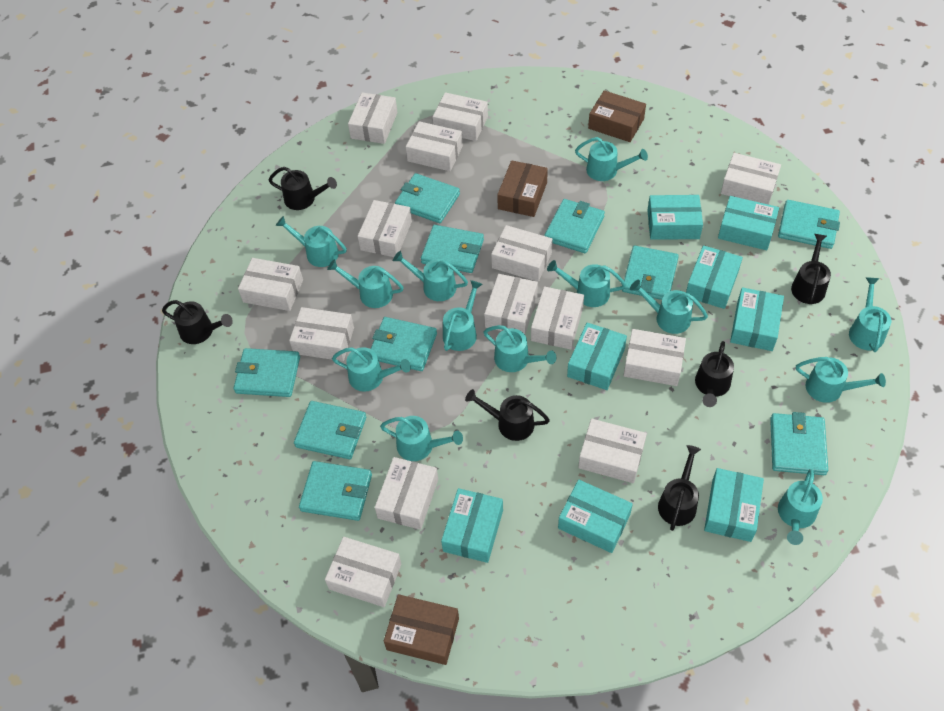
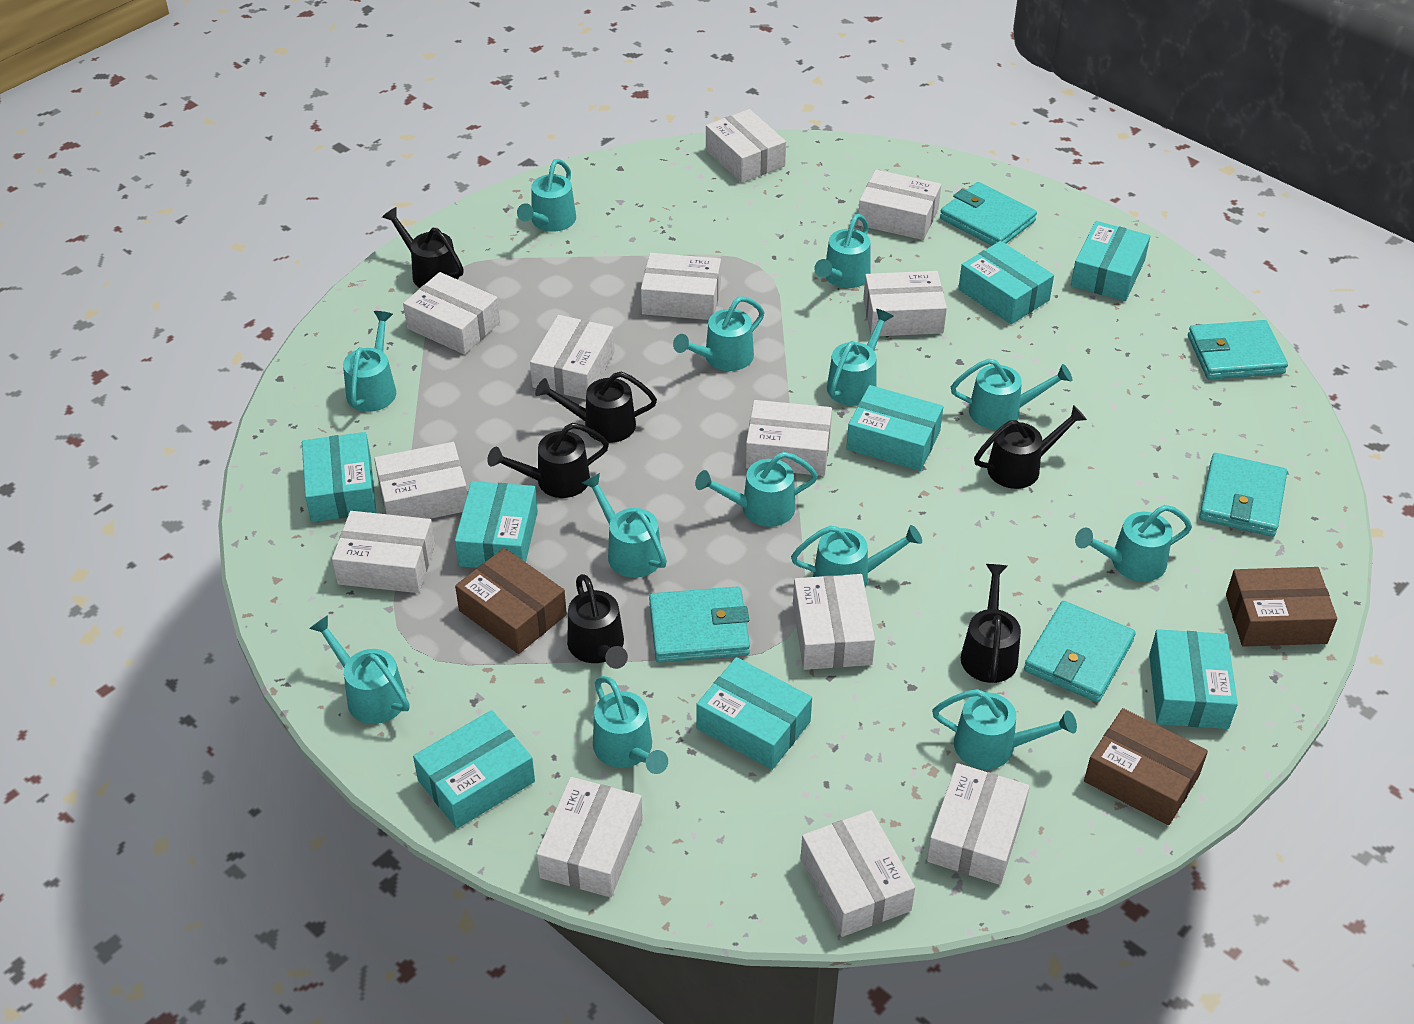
turquoise wallet: [234,348,300,397] [294,401,366,459] [299,461,372,521] [371,317,437,371] [395,173,460,223] [421,225,484,273] [544,199,605,253] [622,246,679,300] [770,412,828,475] [778,200,840,249] = 10 -> [649,586,750,663] [940,182,1037,246] [1024,601,1136,702] [1188,320,1288,380] [1199,453,1287,537] = 5
white box: [238,258,303,311] [289,307,354,361] [325,537,401,607] [348,92,398,144] [358,200,412,257] [375,457,438,530] [406,121,463,171] [433,92,488,141] [484,274,538,334] [491,225,553,282] [531,286,584,350] [578,419,647,483] [623,329,686,386] [721,153,781,205] = 14 -> [332,511,435,593] [374,442,467,519] [403,272,500,355] [530,315,615,400] [536,777,643,897] [641,253,721,320] [706,109,786,183] [746,400,832,476] [793,574,875,670] [801,810,915,937] [858,170,941,240] [863,271,947,336] [927,763,1030,885] = 13

